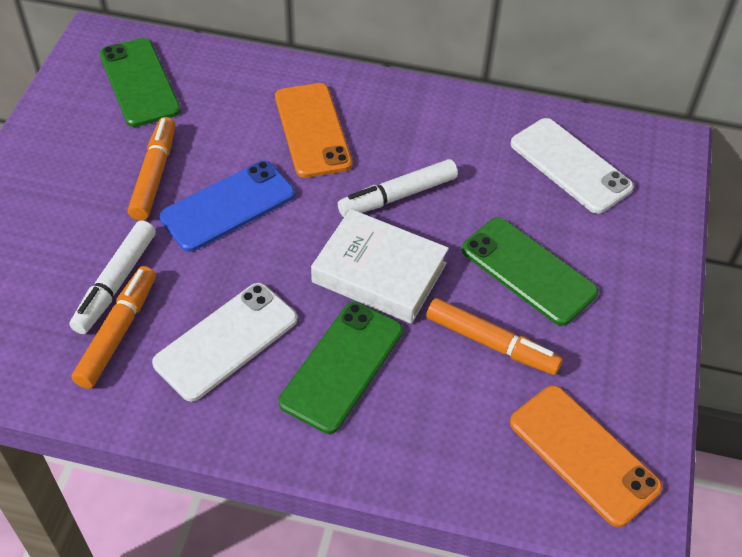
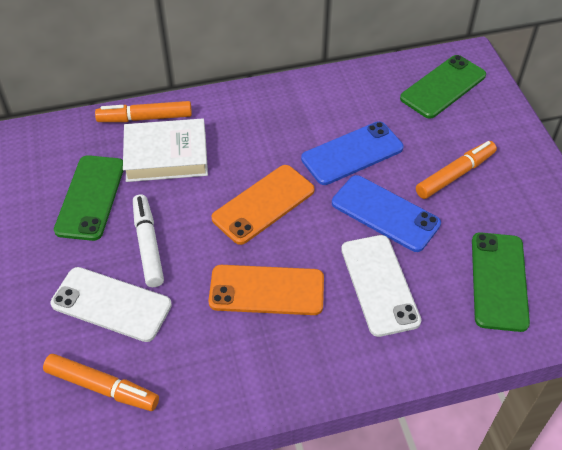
blue phone: [159,161,295,252] = 1 -> [301,121,404,185] [332,175,441,252] = 2
white marker: [69,220,156,334] [338,159,458,217] = 2 -> [133,194,164,287] = 1

